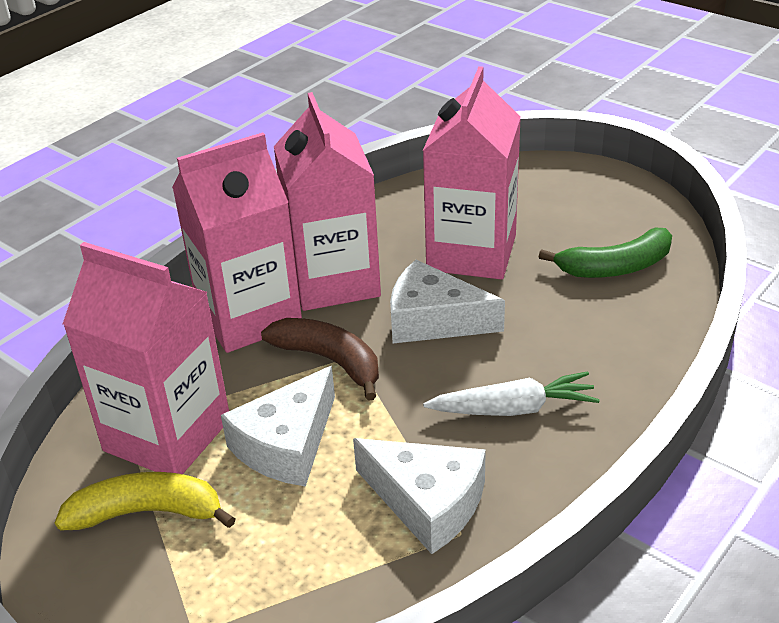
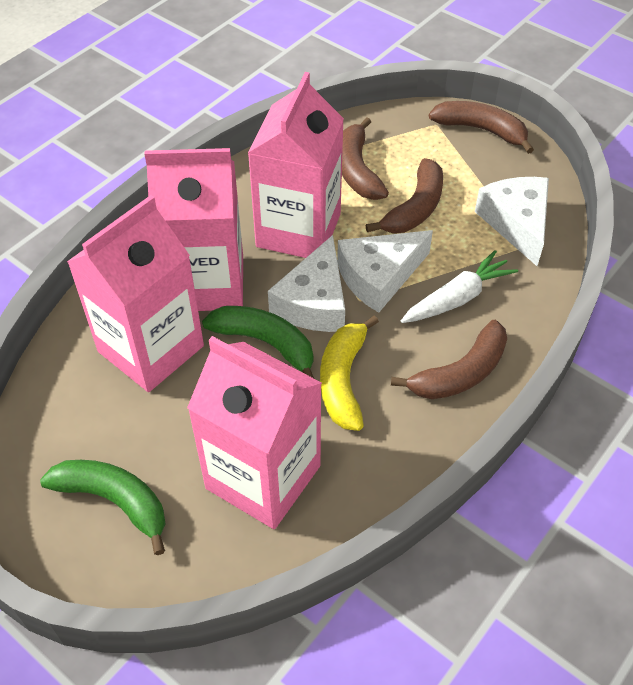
brown banana: [261,318,379,401] = 1 -> [342,117,389,200] [365,158,443,233] [391,320,507,399] [429,101,534,154] = 4
green banana: [539,228,672,278] = 1 -> [40,460,165,555] [202,306,314,378] = 2

